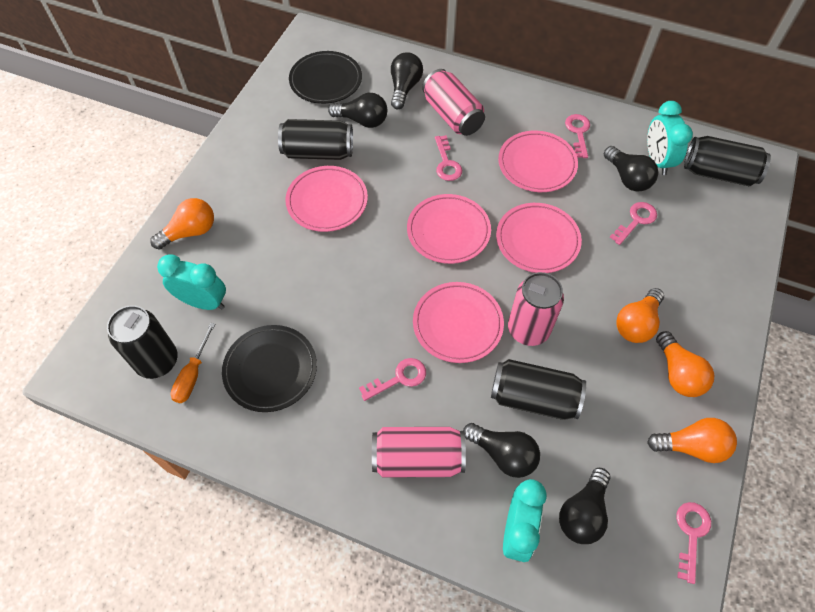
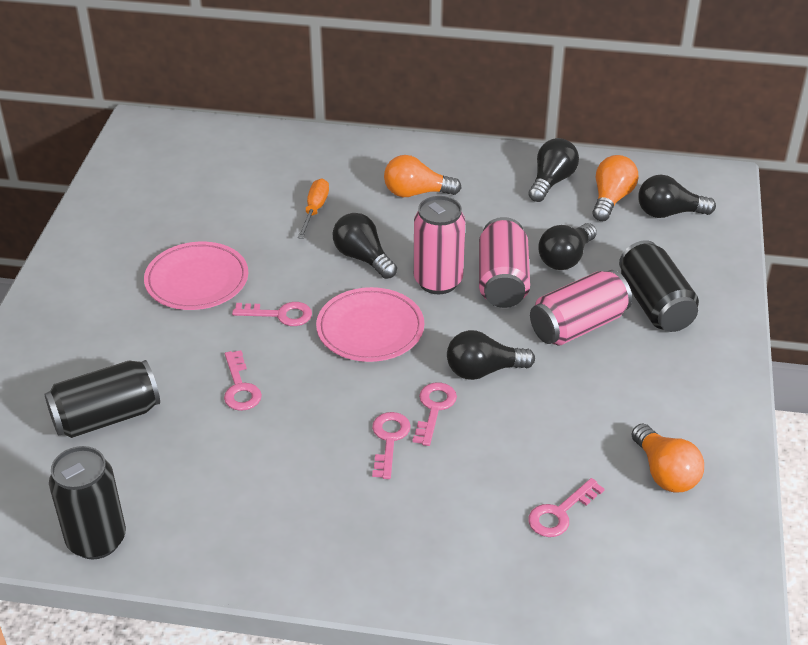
black can: [107,305,178,379] [278,119,353,160] [491,359,586,420] [684,136,771,186] = 4 -> [45,360,160,438] [49,446,126,559] [619,240,699,332] = 3
black plate: [222,325,317,412] [289,51,362,104] = 2 -> none = 0
orange light bulb: [150,198,214,249] [616,288,664,343] [647,418,737,463] [656,331,714,397] = 4 -> [384,155,462,197] [593,155,638,221] [632,423,704,493] = 3
pink plate: [285,166,368,232] [407,194,491,264] [413,282,504,363] [496,203,582,273] [498,131,578,192] = 5 -> [144,242,248,310] [316,287,424,362] = 2
turquoise clock: [157,254,226,310] [503,479,547,562] [647,101,693,175] = 3 -> none = 0

